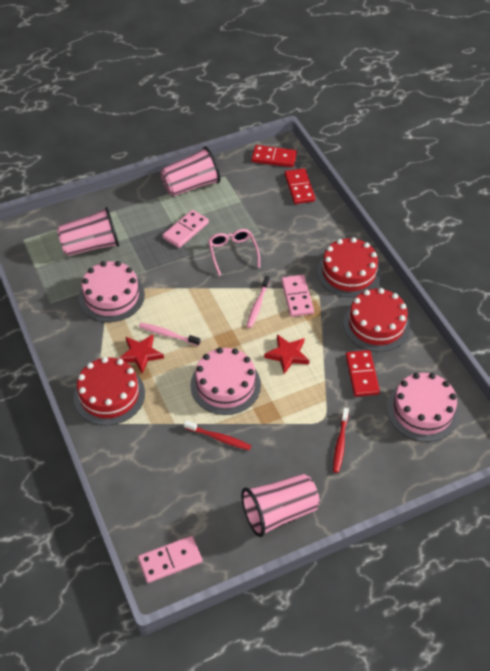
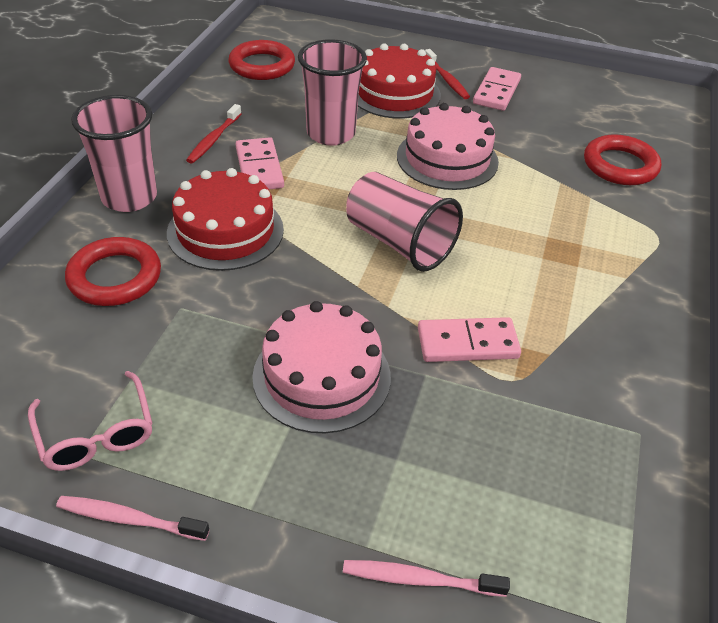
pink cake: [79,261,145,322] [191,347,261,415] [387,373,459,442] = 3 -> [252,301,391,433] [397,103,499,190] = 2
red cake: [74,357,145,425] [317,237,381,298] [343,288,411,352] = 3 -> [167,168,284,271] [358,44,441,118] = 2
red domino: [252,145,297,167] [284,168,315,204] [345,350,380,397] = 3 -> none = 0
red ring: none = 0 -> [65,237,161,306] [228,40,295,80] [584,134,661,185] = 3
red star: [118,334,164,374] [264,334,309,374] = 2 -> none = 0

